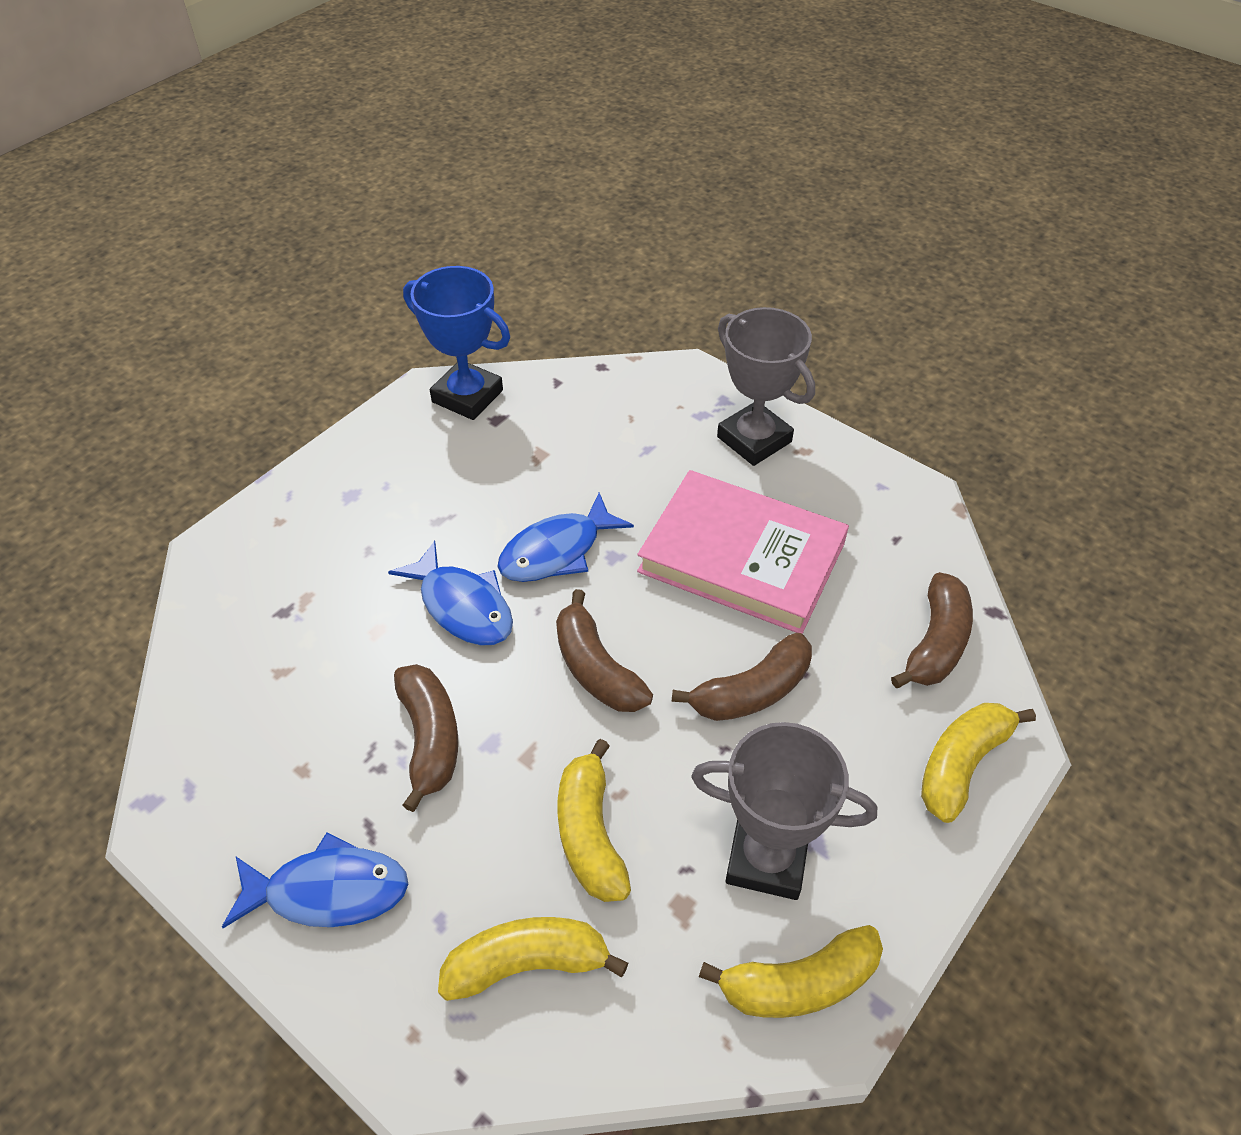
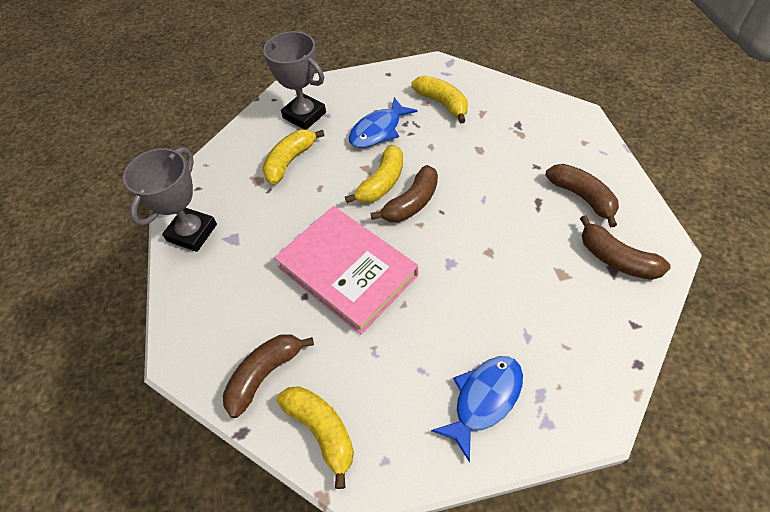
blue fish: [222,832,408,928] [388,541,513,646] [497,492,634,582] = 3 -> [349,97,418,148] [431,356,523,463] = 2
blue trophy: [403,266,510,420] = 1 -> none = 0

